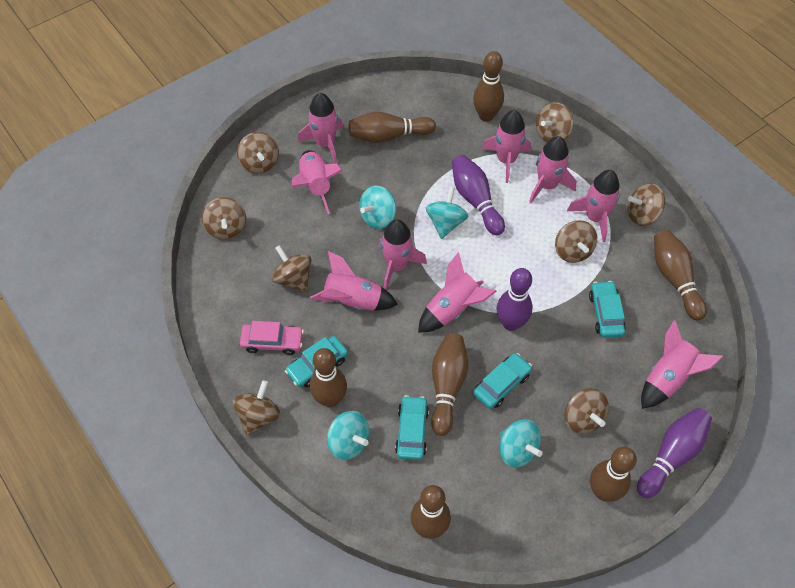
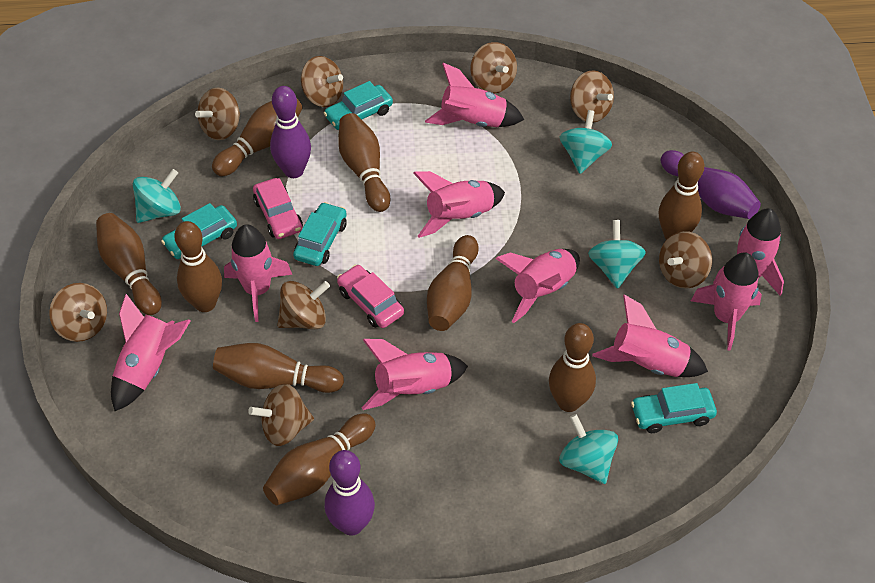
brown bowling pin: [310,348,347,407] [348,112,436,143] [411,485,451,539] [431,333,468,436] [473,51,504,122] [590,447,637,502] [654,230,707,320] = 7 -> [96,213,162,315] [174,221,222,312] [212,99,303,176] [213,343,344,393] [263,413,375,505] [338,113,390,212] [427,235,479,331] [549,323,596,412] [659,152,704,240] = 9
pink car: [240,321,304,355] = 1 -> [253,178,303,239] [337,265,404,328] = 2

